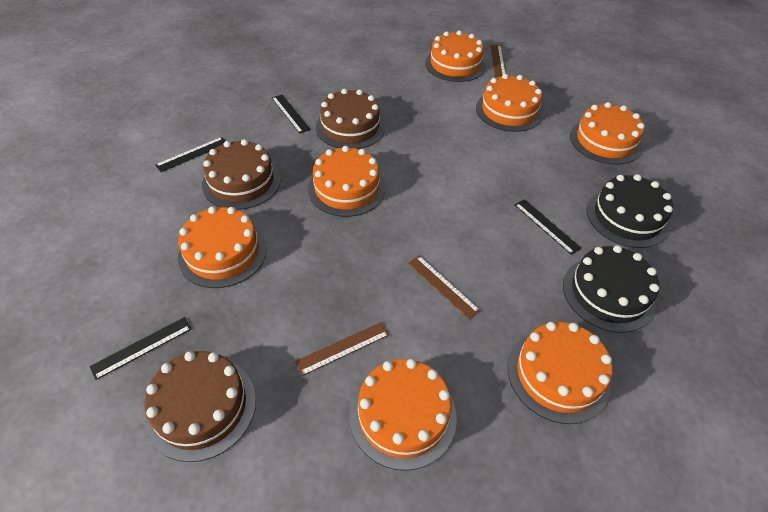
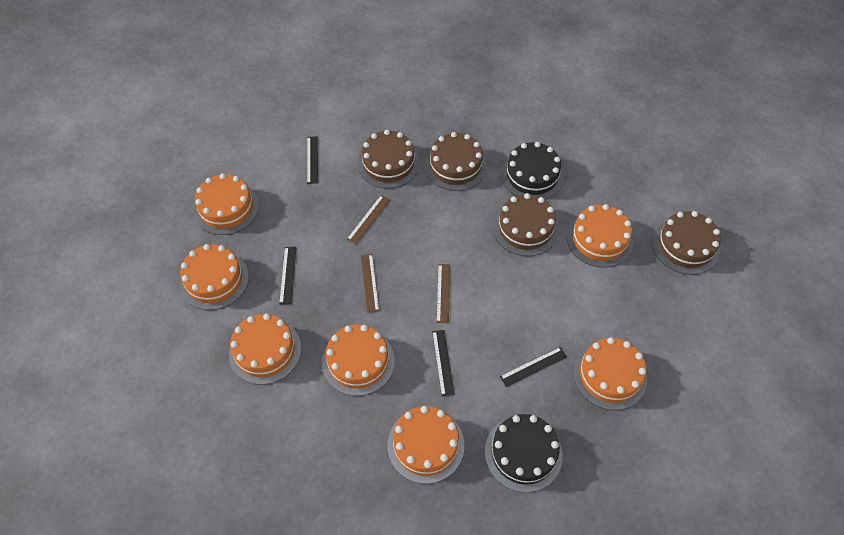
brown cake: [144,351,256,462] [202,139,281,210] [316,89,385,149] = 3 -> [358,130,419,188] [425,132,487,191] [493,193,558,256] [652,211,721,275] = 4

